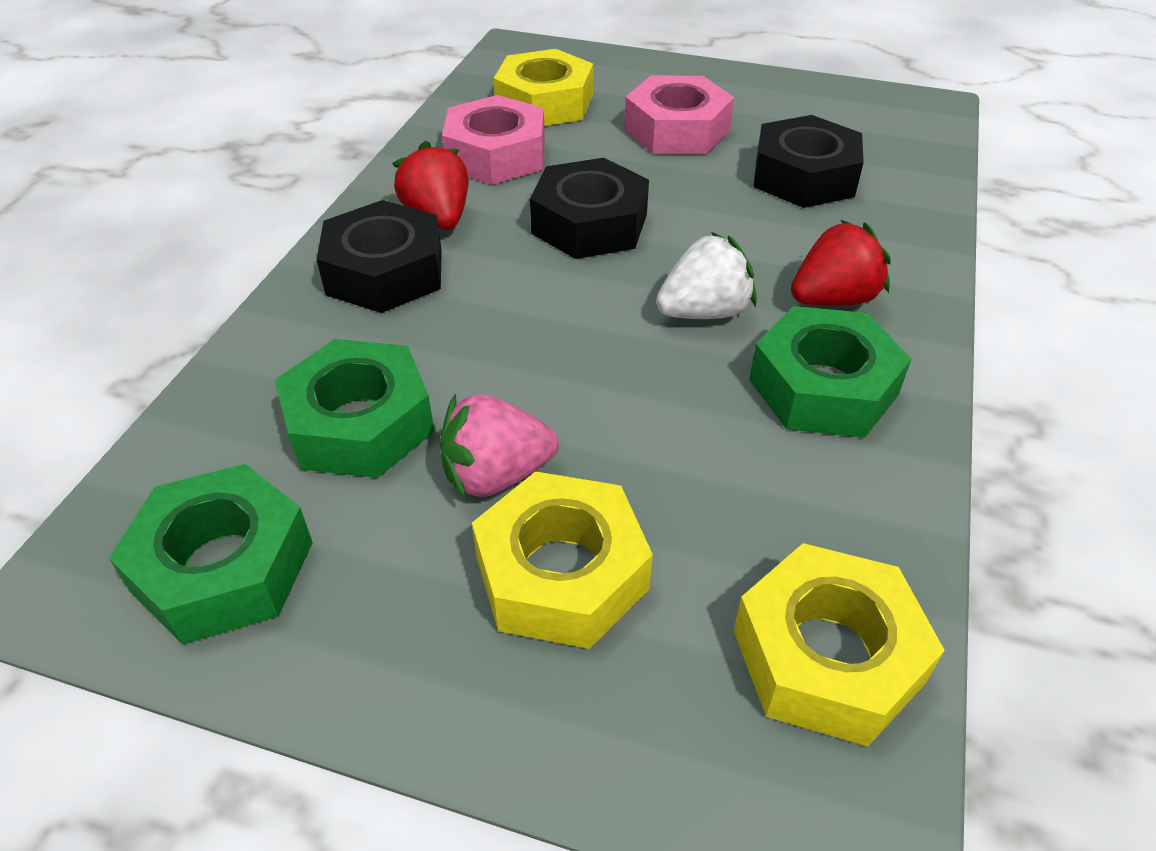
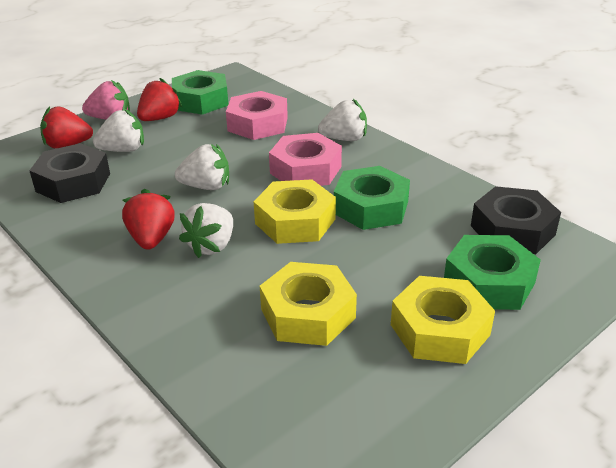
black nut: [317,200,442,313] [530,158,649,259] [753,115,864,208] = 3 -> [29,143,110,203] [471,186,561,254] = 2
red strawberry: [392,141,469,230] [791,220,891,306] = 2 -> [40,106,93,149] [122,189,175,250] [137,78,182,121] = 3
white strawberry: [656,232,757,319] = 1 -> [93,109,144,152] [175,144,229,190] [179,203,233,258] [318,99,367,141] = 4

